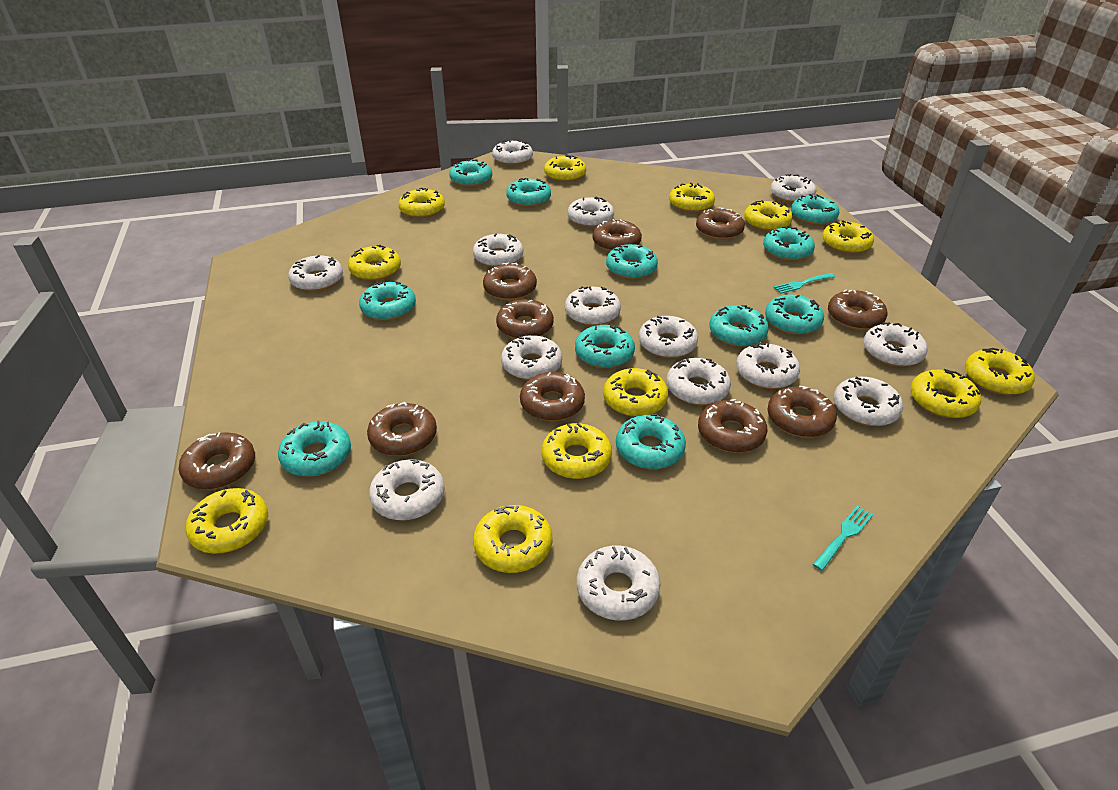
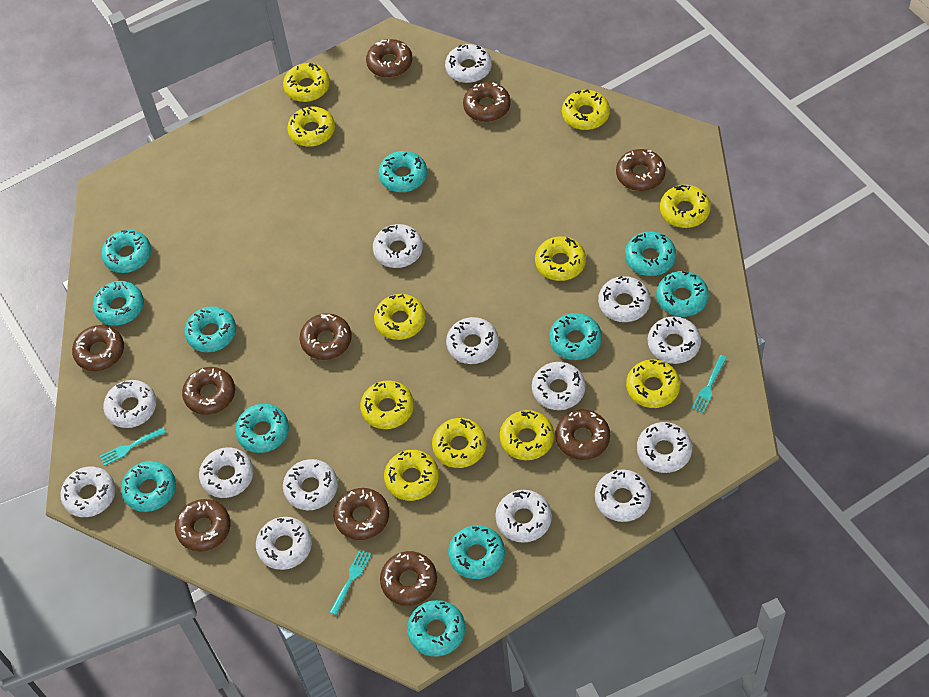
turquoise fork: [773,273,835,294] [813,506,873,571] = 2 -> [100,427,166,466] [330,550,371,615] [692,355,727,413] = 3
yellow donut: [185,488,268,554] [348,245,401,281] [398,188,445,218] [473,505,552,573] [542,423,612,479] [544,155,586,182] [603,368,668,417] [669,183,715,213] [744,200,793,231] [822,220,874,254] [911,369,981,418] [965,348,1035,395] = 12 -> [283,63,330,102] [287,107,335,147] [360,381,414,429] [374,294,426,340] [384,450,439,501] [432,418,487,468] [500,410,554,460] [535,236,586,281] [562,89,610,130] [626,359,680,408] [660,185,711,228] = 11

